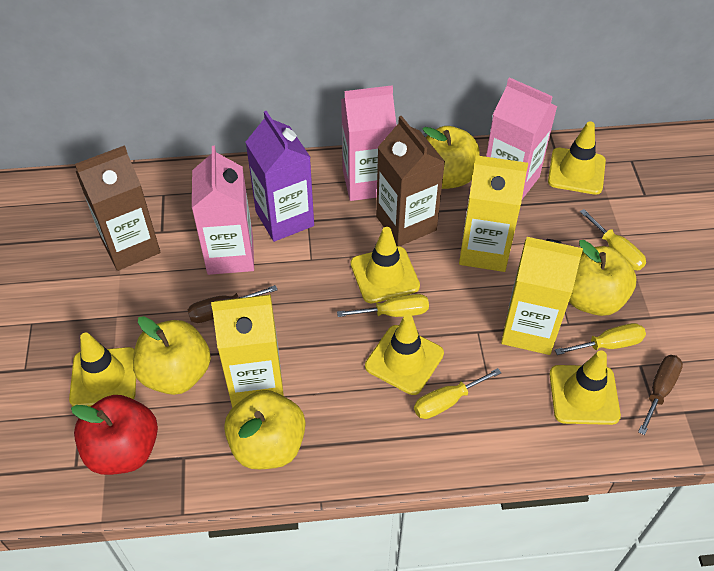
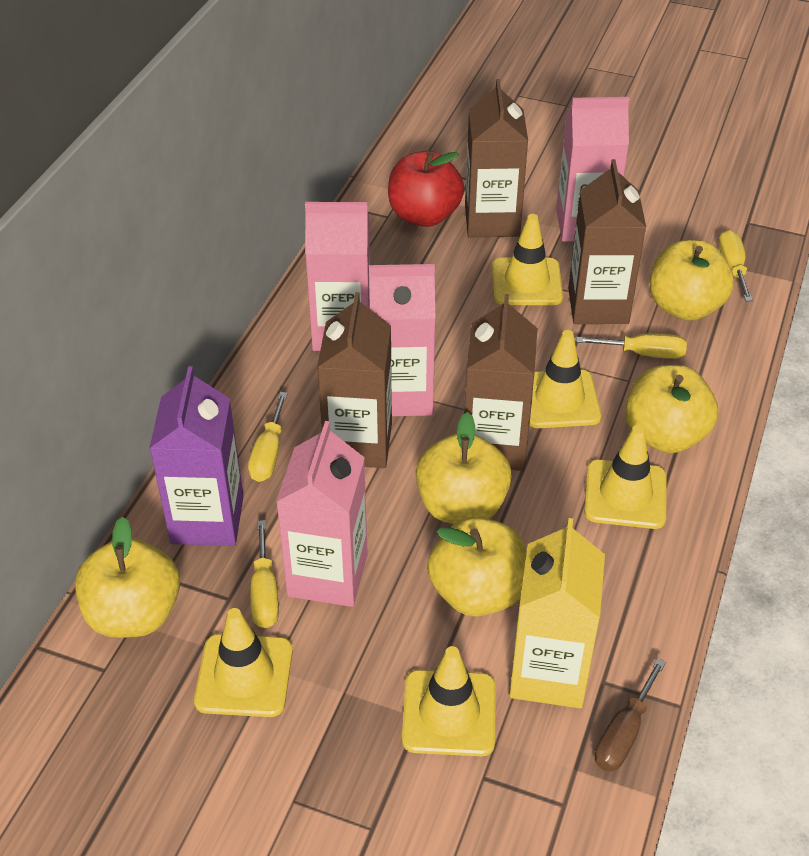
brown carton: [75,145,160,271] [376,116,445,246] = 2 -> [317,292,392,468] [464,294,537,471] [465,79,528,237] [568,159,646,324] = 4
brown screwdriver: [188,285,278,323] [638,355,683,435] = 2 -> [595,658,666,772] = 1
pink carton: [192,146,254,275] [341,85,396,201] [486,77,557,199] = 3 -> [276,421,368,607] [305,202,370,351] [369,264,435,416] [556,97,630,242] = 4
yellow apple: [133,316,211,395] [224,390,305,469] [423,126,480,189] [569,240,637,316] = 4 -> [75,517,180,638] [416,412,512,524] [427,517,527,617] [625,365,718,453] [650,240,734,321] = 5
yellow carton: [211,294,284,407] [459,155,528,272] [501,237,583,355] = 3 -> [510,518,605,708] = 1

